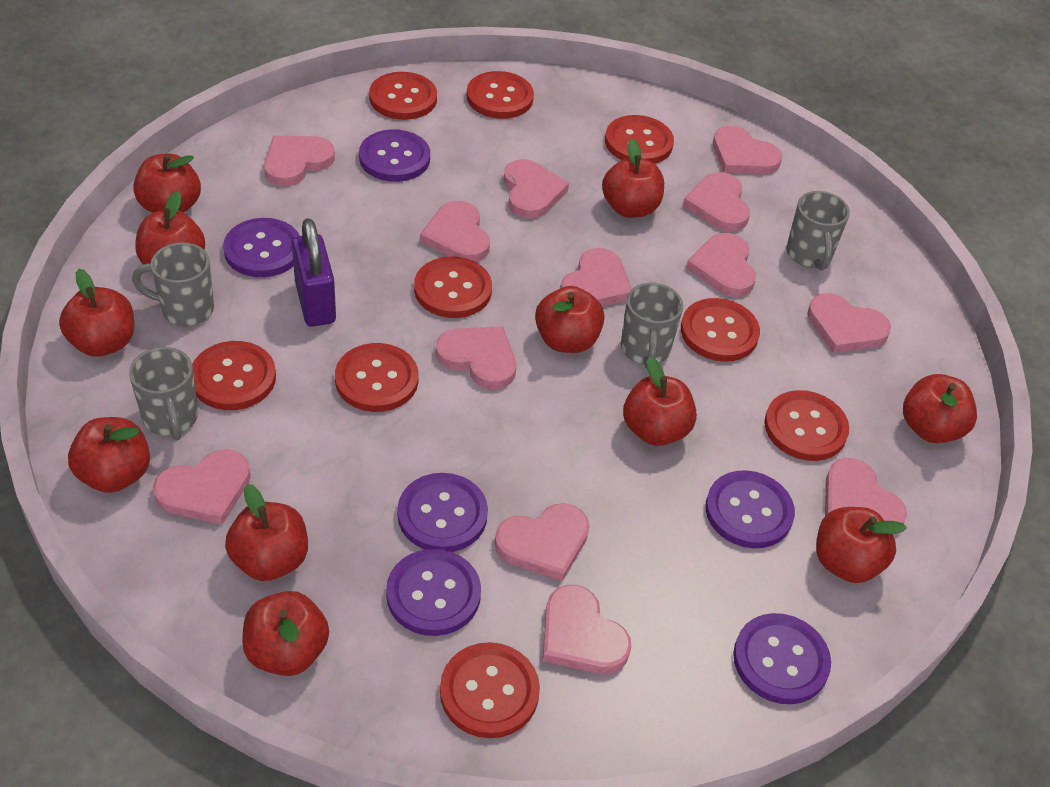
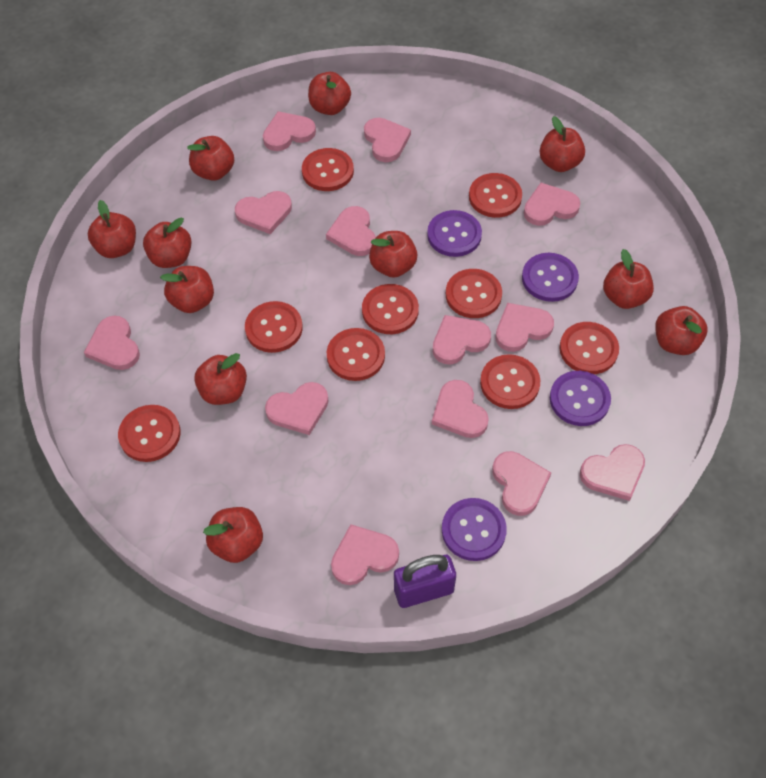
grey mug: [129,347,198,441] [132,243,214,326] [621,283,683,369] [786,191,850,270] = 4 -> none = 0
purple button: [223,218,300,277] [359,129,430,182] [386,549,481,636] [397,473,488,552] [705,470,795,548] [733,613,831,704] = 6 -> [427,210,482,257] [442,498,507,561] [522,253,579,302] [550,371,611,426] = 4

